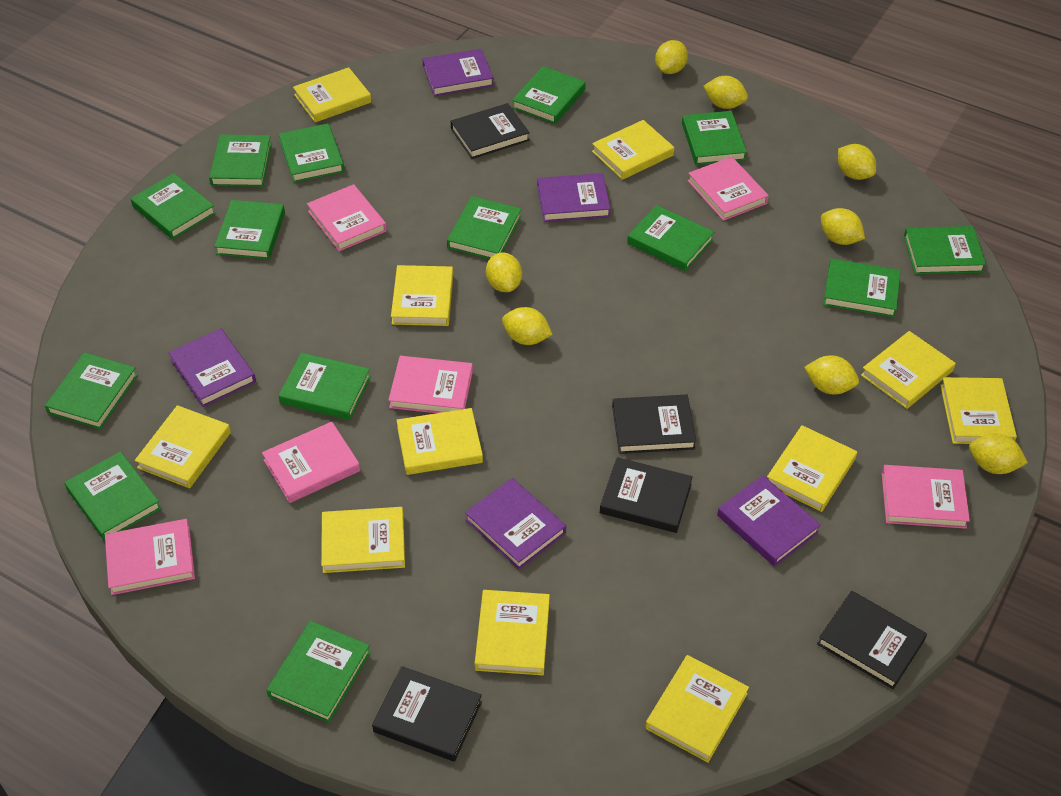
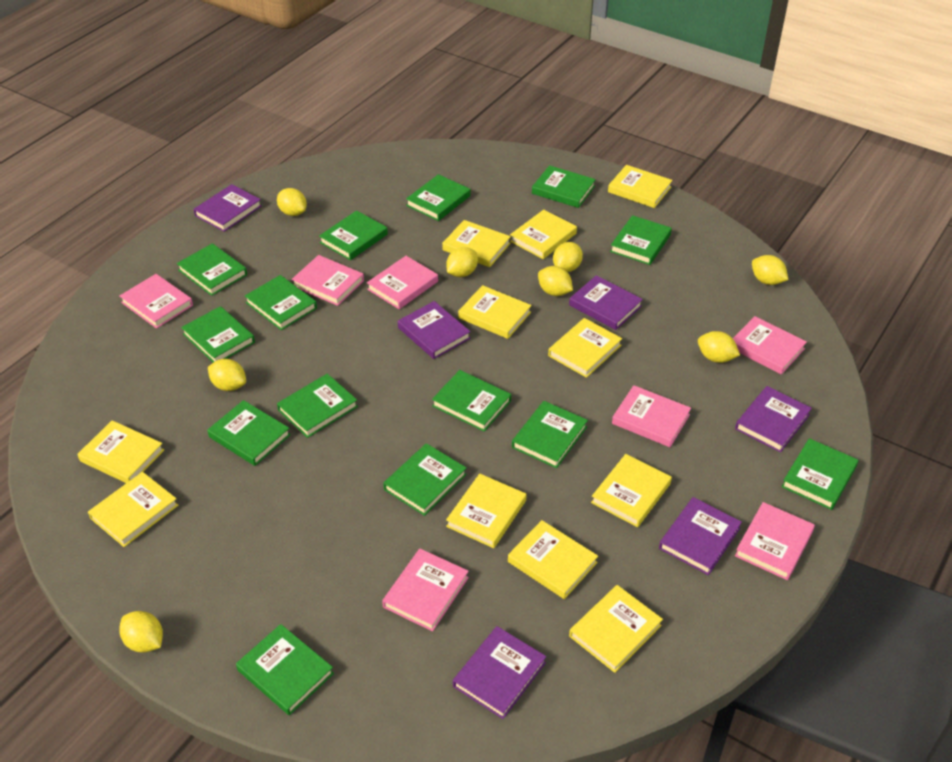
black book: [372,666,482,762] [451,103,530,159] [600,457,693,533] [612,395,697,454] [817,591,927,689] = 5 -> none = 0
pink book: [105,519,195,595] [262,422,360,503] [307,184,387,251] [388,356,473,413] [688,157,769,221] [881,465,970,529] = 6 -> [119,274,193,329] [292,255,364,306] [367,256,438,309] [382,549,469,631] [612,385,691,447] [733,316,807,375] [735,502,815,580] = 7
purple book: [168,328,256,407] [422,49,494,96] [465,478,566,569] [537,173,611,222] [717,475,821,567] = 5 -> [194,184,262,232] [398,301,471,359] [453,626,546,719] [569,275,643,330] [659,497,742,575] [735,386,812,453] = 6

